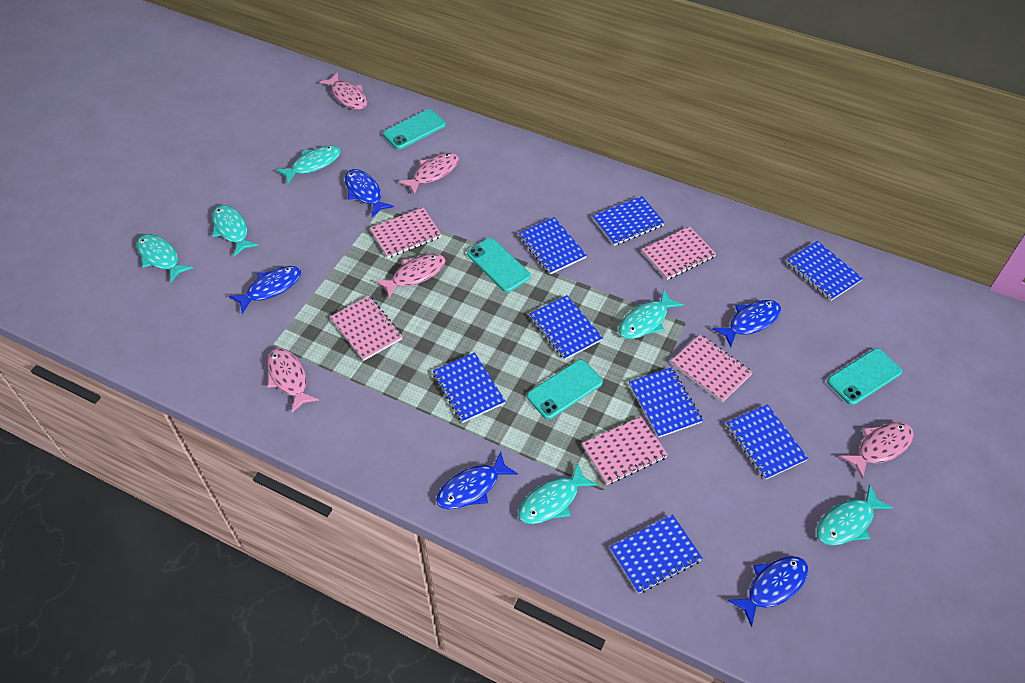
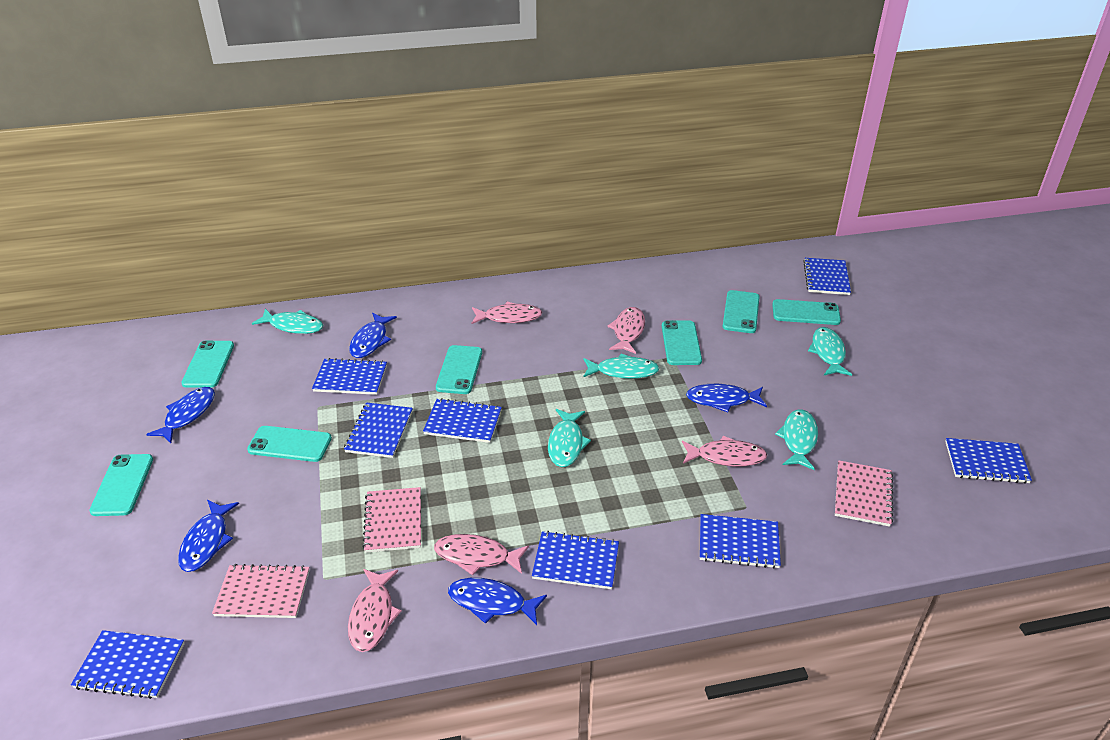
pink notebook: [330,296,403,361] [370,207,442,258] [582,416,668,485] [641,226,716,280] [671,334,753,403] = 5 -> [212,564,310,618] [362,487,421,553] [835,460,893,527] = 3
turquoise fish: [136,234,193,283] [212,205,259,257] [276,145,341,184] [518,463,597,524] [619,289,684,339] [817,485,893,546] = 6 -> [252,309,323,334] [548,409,591,467] [583,354,659,379] [775,409,818,470] [808,327,852,376] = 5
turquoise phone: [383,109,446,149] [467,238,531,292] [527,360,603,419] [827,348,902,405] = 4 -> [89,454,153,516] [181,340,234,388] [247,426,332,462] [436,345,482,394] [662,320,702,365] [722,290,760,333] [772,299,841,325] = 7

